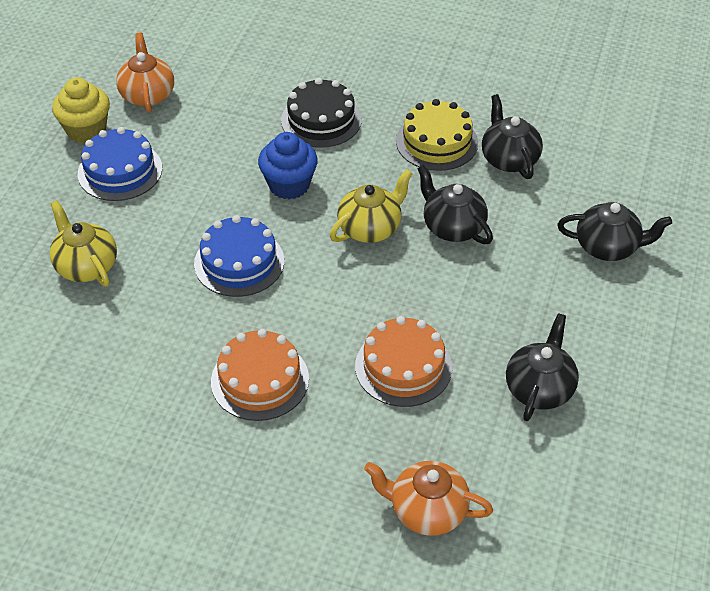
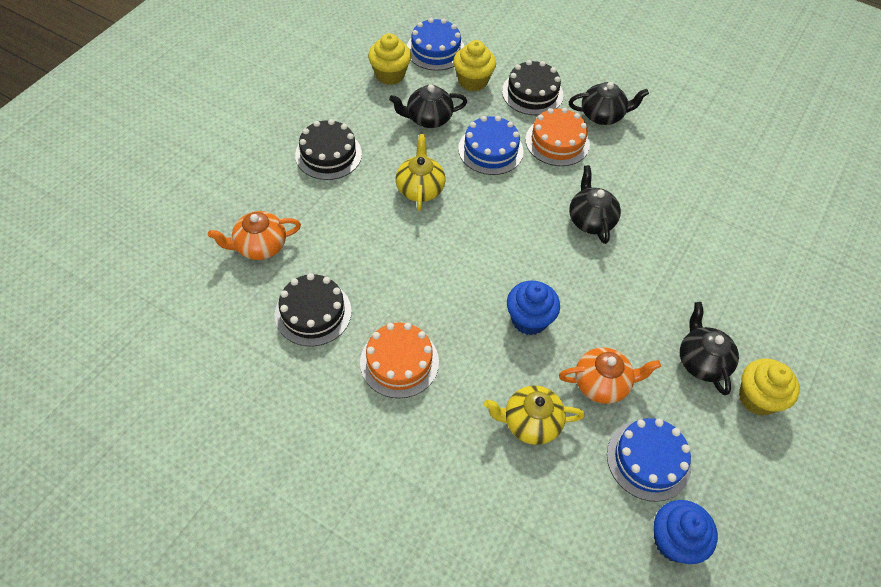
black cake: [281,78,362,148] = 1 -> [275,273,352,346] [295,119,362,180] [502,60,563,115] = 3
blue cake: [78,127,162,201] [194,215,284,297] = 2 -> [407,18,464,71] [458,116,524,175] [607,418,691,502] = 3
blue cupcake: [258,132,318,199] = 1 -> [507,281,560,335] [654,500,718,564] = 2
yellow cake: [396,99,478,171] = 1 -> none = 0
yellow cupcake: [52,77,110,143] = 1 -> [368,33,411,85] [453,40,496,91] [739,359,800,416] = 3

